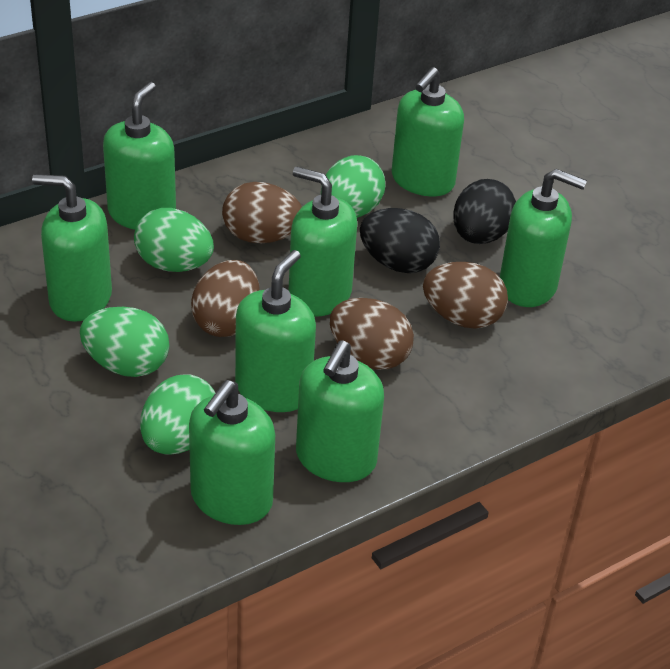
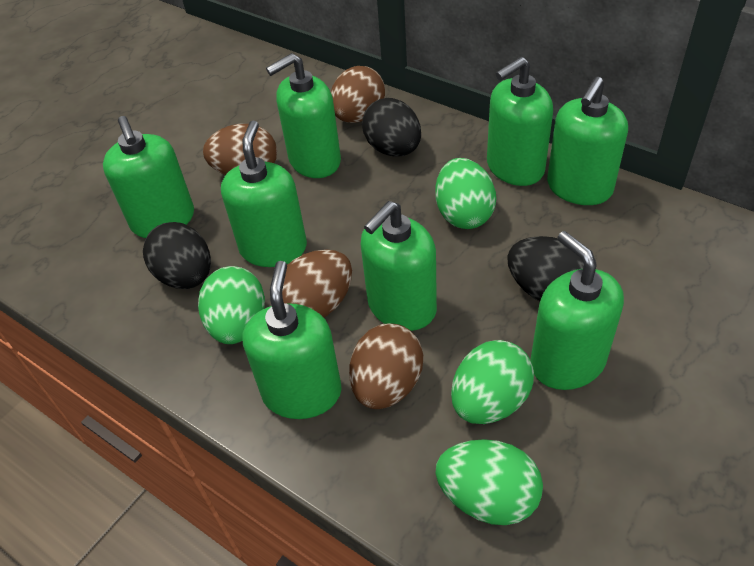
black egg: [360,208,440,273] [453,179,516,244] = 2 -> [143,222,211,289] [362,98,421,157] [507,236,584,301] = 3

